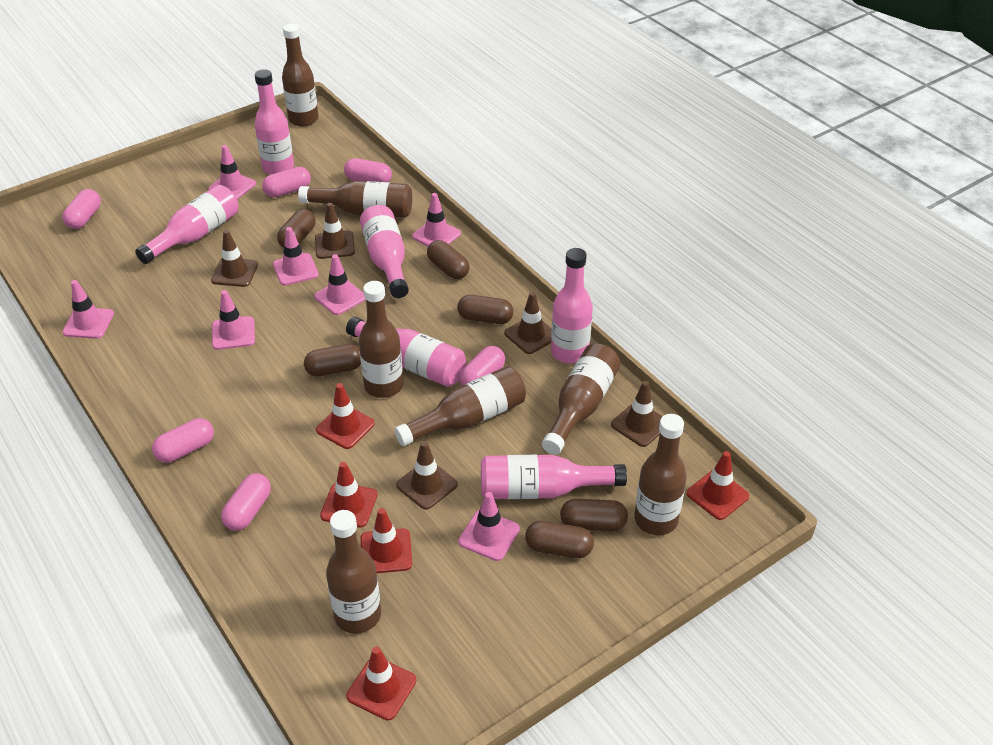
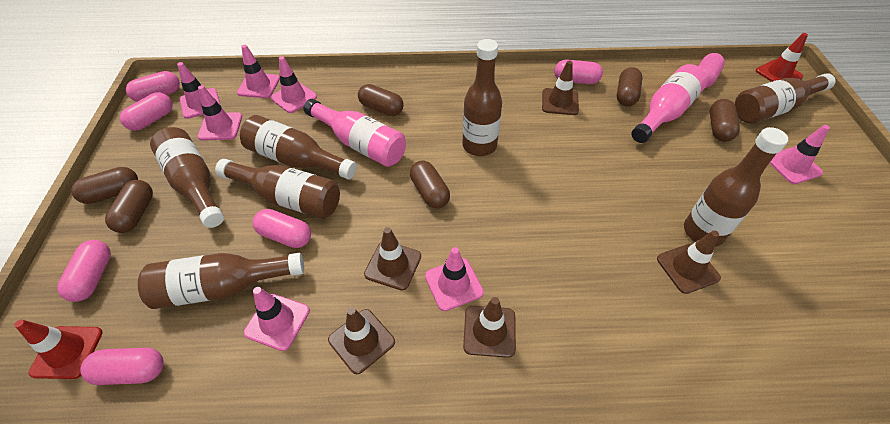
pink bottle: [135,185,238,264] [255,69,294,174] [346,317,466,387] [360,205,409,298] [481,455,627,499] [551,248,593,364] = 6 -> [304,99,406,167] [631,64,708,143] = 2
pink capsule: [62,189,101,229] [152,418,214,463] [221,473,271,531] [262,167,311,197] [344,158,392,182] [459,346,505,386] = 6 -> [57,240,111,302] [80,348,164,385] [120,92,173,131] [126,71,180,102] [253,209,311,248] [554,60,603,84] [699,53,725,88] = 7
red traffic cone: [316,383,375,449] [320,462,378,528] [346,646,416,721] [361,508,412,573] [687,451,749,520] = 5 -> [14,319,103,379] [756,33,808,82] = 2

